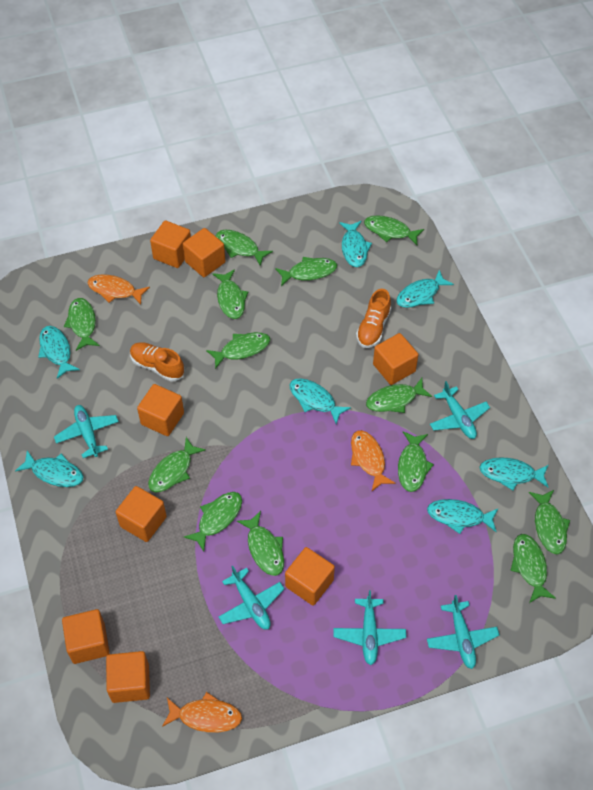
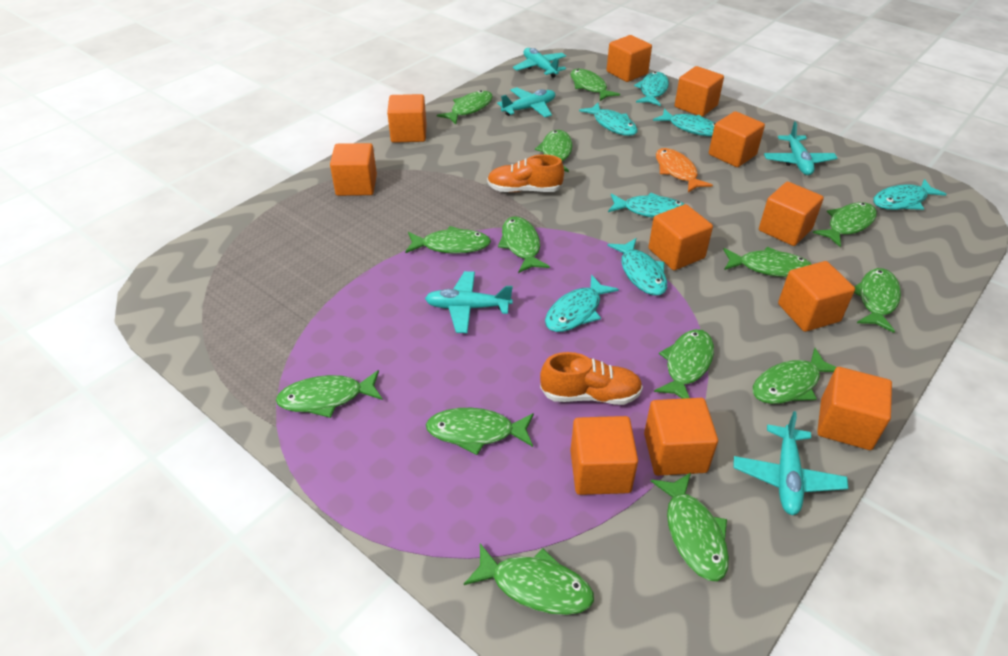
green fish: [64,298,100,351] [148,437,206,493] [184,492,242,552] [206,332,270,369] [212,269,248,319] [216,230,273,266] [237,511,284,576] [275,257,337,286] [364,215,424,245] [366,378,432,413] [398,431,434,492] [510,534,556,603] [529,490,570,554] = 13 -> [276,370,383,418] [405,226,491,254] [426,408,534,455] [437,90,493,124] [464,543,594,615] [498,217,550,273] [535,130,573,172] [570,69,620,101] [651,473,729,581] [654,329,714,399] [723,247,812,277] [753,348,836,404] [813,202,877,247] [854,268,901,333] = 14
orange cube: [62,609,110,664] [106,651,150,703] [116,486,167,542] [137,384,184,436] [150,220,191,268] [183,228,225,277] [285,547,335,606] [373,333,419,385] = 8 -> [330,143,377,196] [387,94,427,143] [570,416,638,495] [607,35,652,82] [644,398,718,476] [648,204,713,270] [675,66,724,117] [709,111,765,167] [759,182,824,246] [778,261,855,332] [817,367,892,450] = 11
orange fish: [87,274,150,305] [162,692,242,733] [351,430,396,491] = 3 -> [656,148,713,192] = 1

